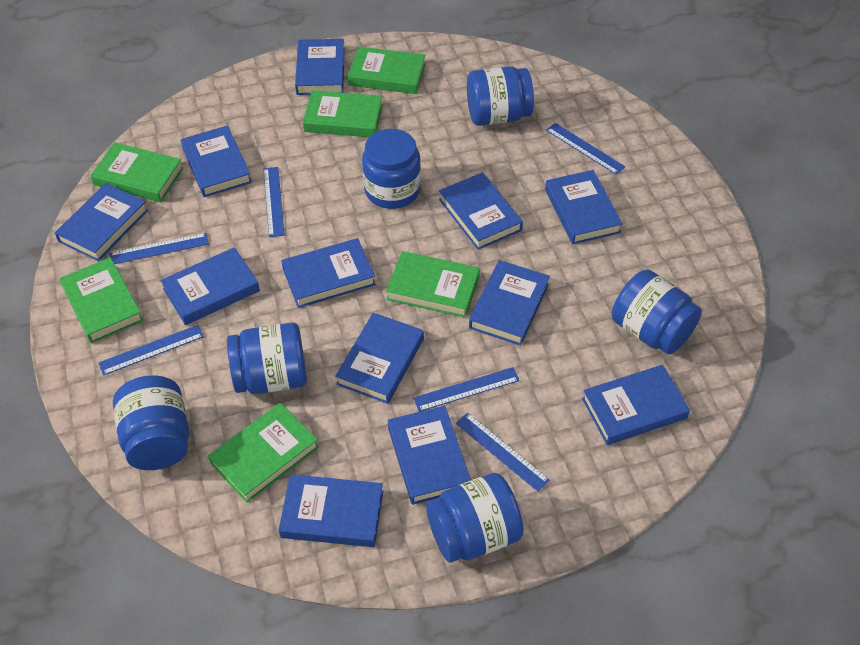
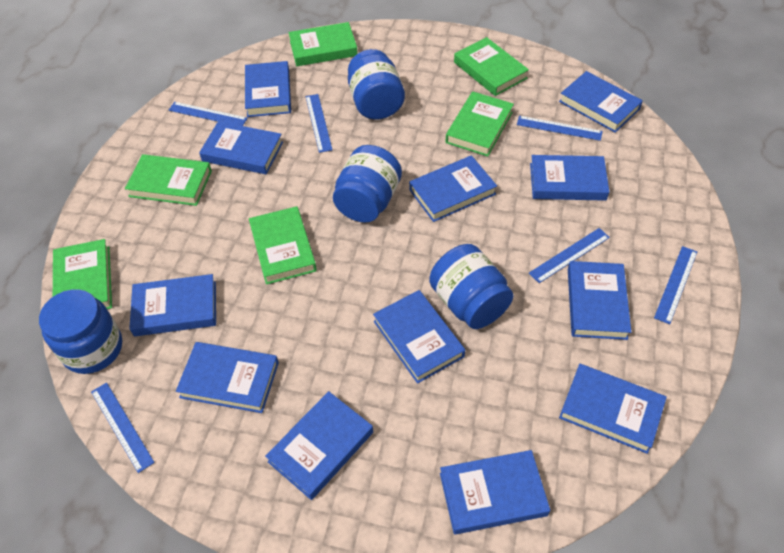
blue jar: [113,375,189,470] [227,322,307,394] [362,129,421,209] [426,473,524,563] [467,66,534,126] [612,269,702,354] = 6 -> [39,289,122,374] [333,145,402,223] [348,49,405,119] [429,244,514,329] = 4

